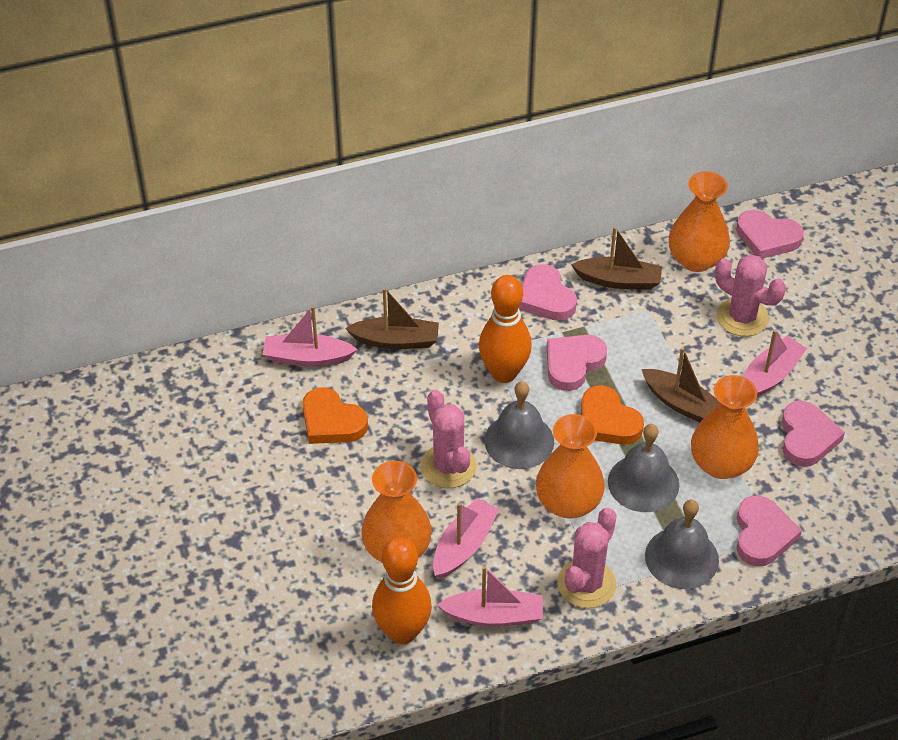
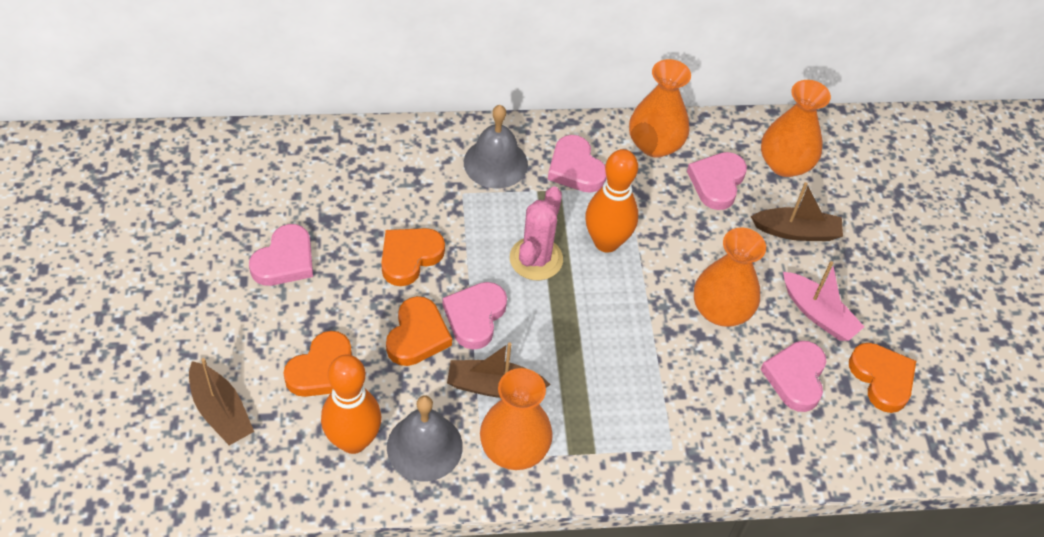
grey bell: [484,381,554,469] [608,424,679,512] [645,499,719,589] = 3 -> [387,395,463,481] [464,105,528,189] = 2
orange heart: [302,387,368,444] [581,385,644,445] = 2 -> [284,331,352,397] [381,228,445,286] [386,296,452,366] [849,343,916,413] = 4
pink boat: [263,306,358,367] [433,498,499,579] [437,566,543,627] [743,330,807,397] = 4 -> [783,261,864,341] = 1
pink cactus: [421,390,477,488] [557,508,617,608] [715,254,786,336] = 3 -> [510,186,563,280] = 1

